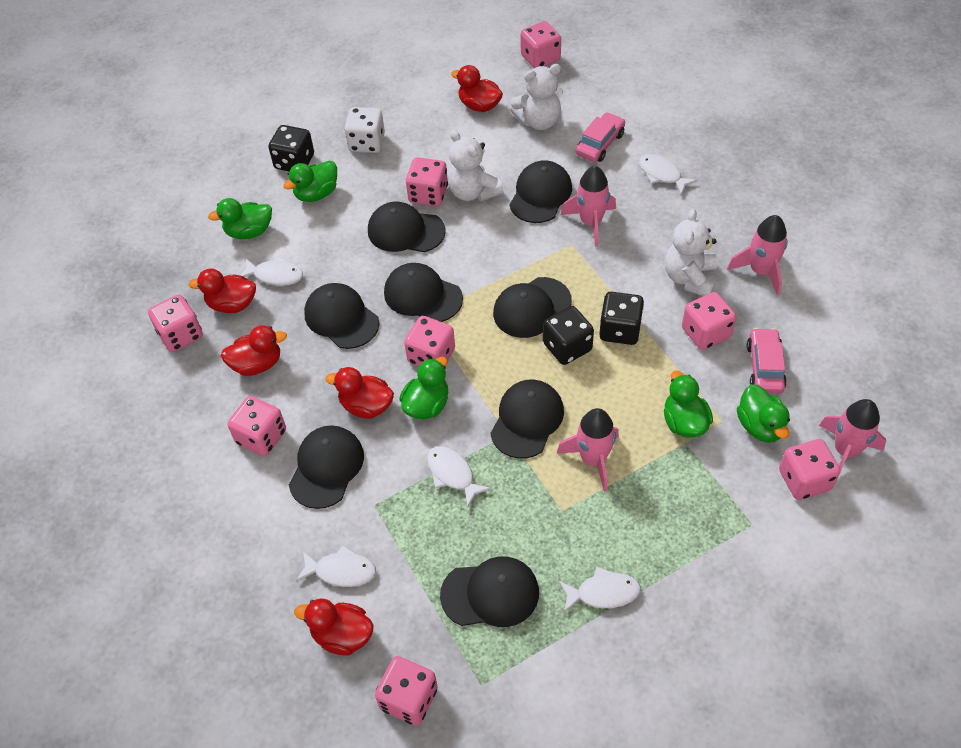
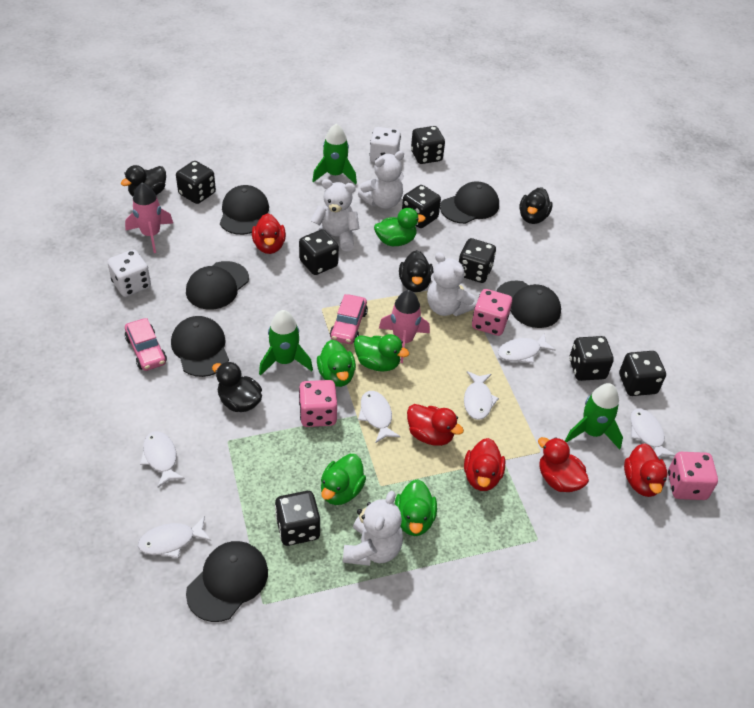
black cap: [289,425,364,509] [304,283,379,349] [368,201,446,252] [384,263,463,322] [440,556,539,627] [490,380,564,459] [493,277,572,338] [509,160,572,223] = 8 -> [171,316,229,377] [186,261,249,309] [186,541,268,622] [220,185,269,235] [440,181,499,224] [496,280,561,328] = 6
black dice: [268,125,314,171] [543,306,594,365] [599,292,644,345] = 3 -> [176,161,216,204] [275,491,320,546] [299,229,339,275] [402,185,441,228] [411,126,445,164] [459,238,496,283] [569,336,614,381] [619,351,666,396] = 8
black duck: none = 0 -> [121,165,166,196] [212,361,262,412] [399,250,433,292] [519,187,553,224] = 4
green rocket: none = 0 -> [259,310,313,376] [312,124,357,185] [565,383,623,449] = 3
pink dice: [148,294,203,352] [228,396,286,456] [375,656,438,726] [404,316,455,367] [406,157,448,206] [521,21,561,68] [682,292,736,350] [779,439,840,500] = 8 -> [299,380,337,427] [472,289,512,336] [668,452,718,500] = 3
pink rocket: [557,408,619,492] [561,166,616,247] [727,215,788,296] [819,399,886,472] = 4 -> [125,183,173,253] [379,290,430,363] = 2
white dice: [344,107,385,153] = 1 -> [107,250,151,297] [369,127,401,163] = 2
white fish: [240,256,303,286] [296,545,376,587] [427,446,491,508] [559,567,641,612] [639,154,697,194] = 5 -> [138,516,211,558] [140,431,185,488] [358,391,401,443] [464,371,499,420] [498,334,556,363] [630,409,676,458] = 6
white teddy bear: [447,130,503,201] [511,64,563,130] [665,208,717,296] = 3 -> [311,179,360,251] [343,491,403,566] [358,151,404,209] [427,252,476,316] = 4

